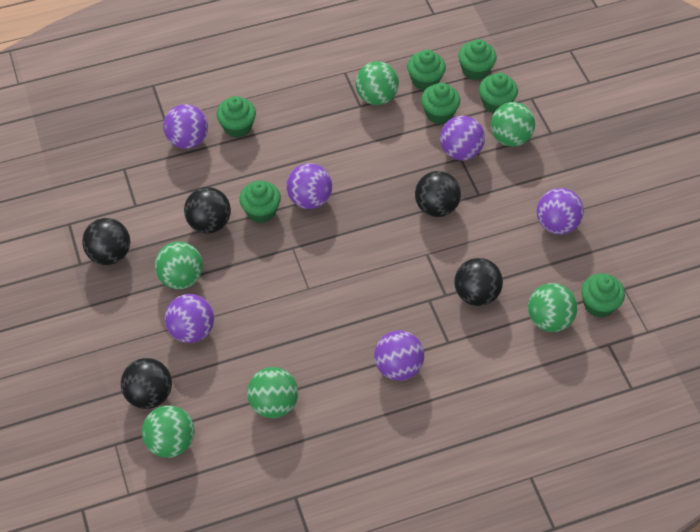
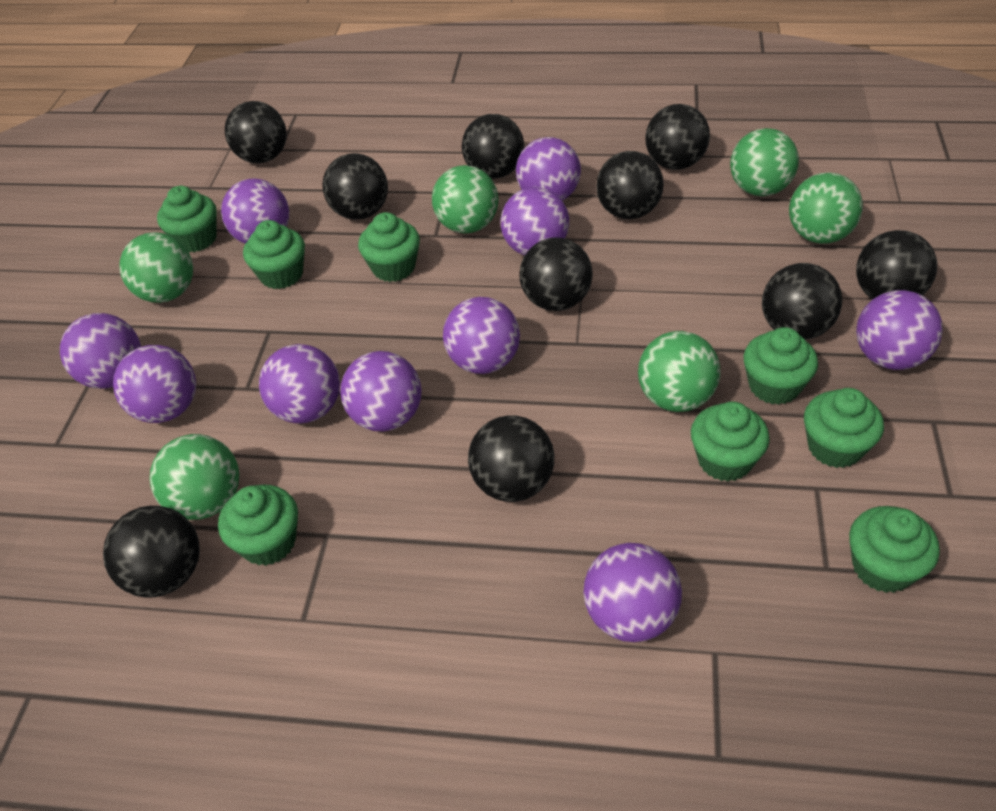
black ball: [82,218,130,265] [121,358,172,409] [184,187,231,234] [415,171,461,217] [454,258,503,306] = 5 -> [103,506,200,597] [225,101,287,163] [322,153,388,220] [462,114,524,179] [468,415,554,502] [519,237,593,311] [596,151,664,219] [645,104,710,170] [762,263,842,340] [856,230,937,299] = 10
green cupcake: [216,96,256,138] [239,181,281,223] [407,50,446,90] [421,83,460,124] [458,39,497,80] [479,73,518,113] [581,273,625,318] = 7 -> [157,186,217,252] [218,485,298,566] [243,220,305,289] [358,212,420,282] [691,401,770,482] [743,327,818,405] [804,388,884,468] [849,506,940,593] = 8
purple ball: [163,104,208,149] [165,294,214,343] [286,163,332,209] [374,330,424,381] [440,116,485,161] [537,188,584,235] = 6 -> [60,313,141,389] [113,345,196,423] [221,178,289,244] [259,344,340,423] [340,351,422,432] [443,297,520,374] [501,187,569,255] [516,137,581,201] [584,543,682,642] [856,290,943,370] = 10

